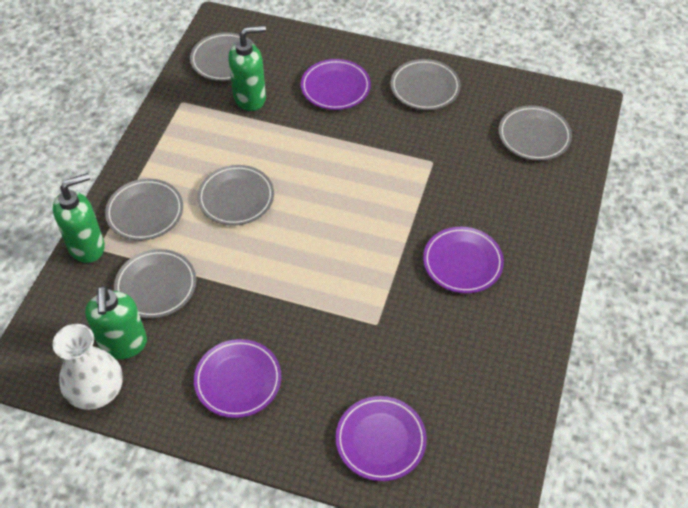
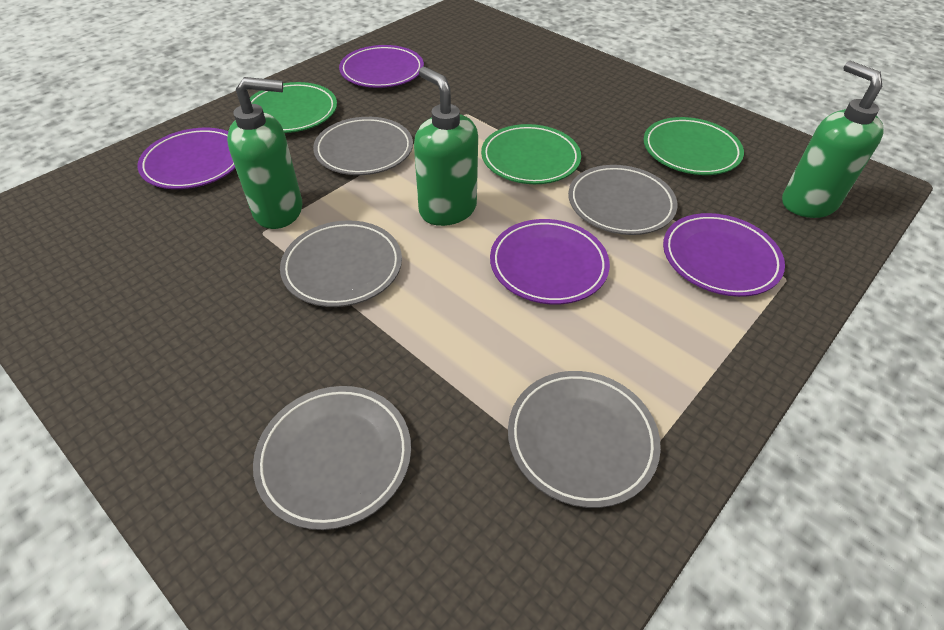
green plate: none = 0 -> [250,82,337,133] [481,124,581,184] [644,117,744,175] = 3
grey plate: [105,179,183,241] [114,249,196,318] [190,32,256,81] [197,165,274,226] [391,59,461,110] [499,106,572,161] = 6 -> [253,386,411,530] [280,220,402,307] [313,117,413,175] [508,371,661,508] [568,165,678,235] = 5
white vase: [53,324,123,410] = 1 -> none = 0

